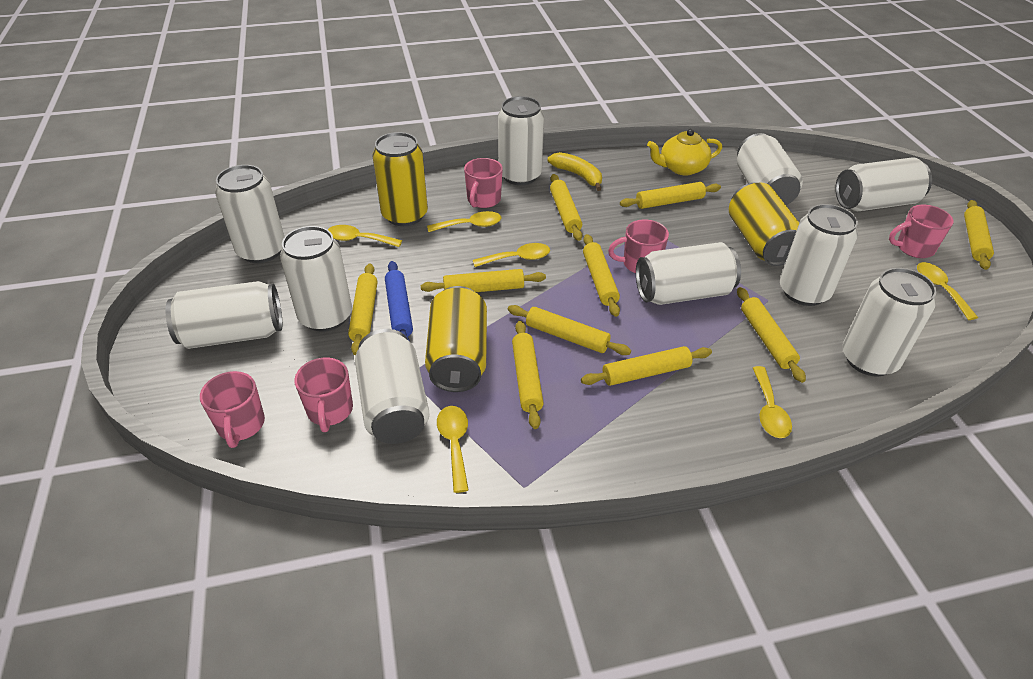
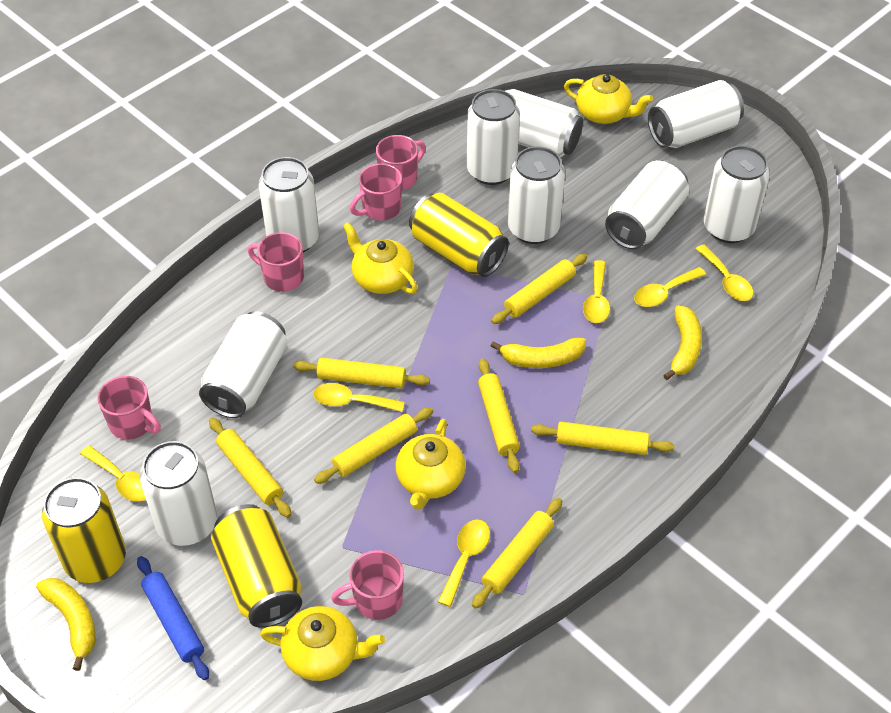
white can: [165,281,282,349] [215,165,284,263] [280,226,352,332] [355,329,430,444] [498,96,544,185] [636,242,741,305] [737,133,803,205] [780,204,858,306] [835,157,932,211] [843,268,937,377] = 10 -> [140,441,217,546] [199,311,287,418] [259,157,319,253] [467,89,520,185] [500,89,583,157] [508,146,565,244] [605,160,689,249] [648,80,744,148] [704,146,770,243] = 9
yellow banana: [548,152,602,191] = 1 -> [36,578,96,671] [491,338,586,368] [663,306,702,380] = 3
yellow rolling pin: [348,263,377,355] [421,269,546,292] [508,305,631,355] [512,321,544,429] [550,174,582,241] [581,346,712,386] [583,234,620,317] [620,182,721,209] [737,287,806,383] [964,200,994,270] = 10 -> [209,418,292,518] [293,358,430,388] [314,407,434,484] [472,498,562,609] [478,358,520,473] [491,254,587,324] [531,422,675,455] = 7
yellow teapot: [647,129,722,176] = 1 -> [260,606,385,681] [343,222,417,294] [396,419,466,510] [564,74,653,124] = 4

